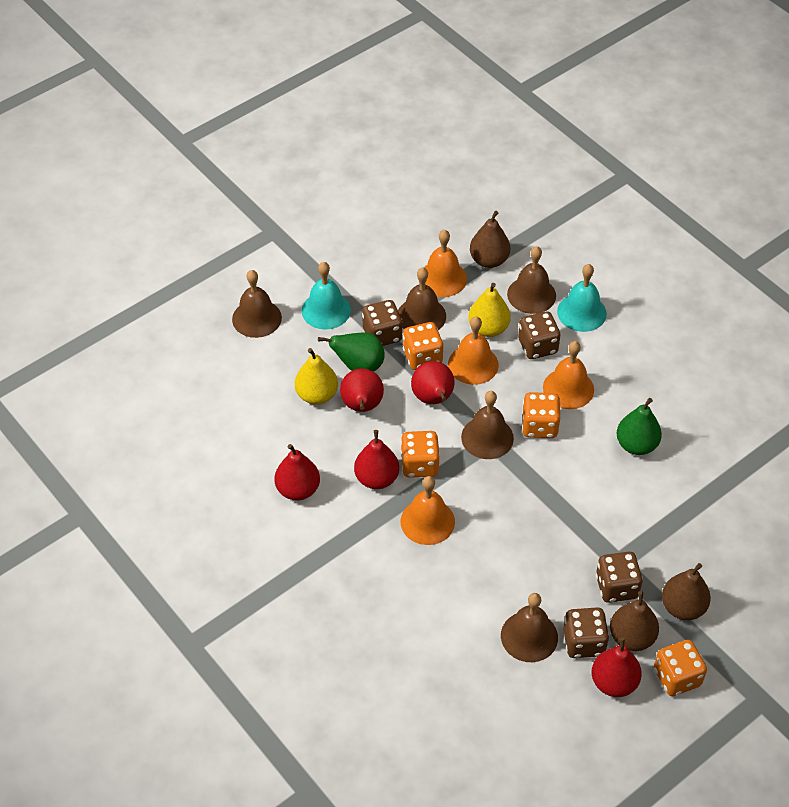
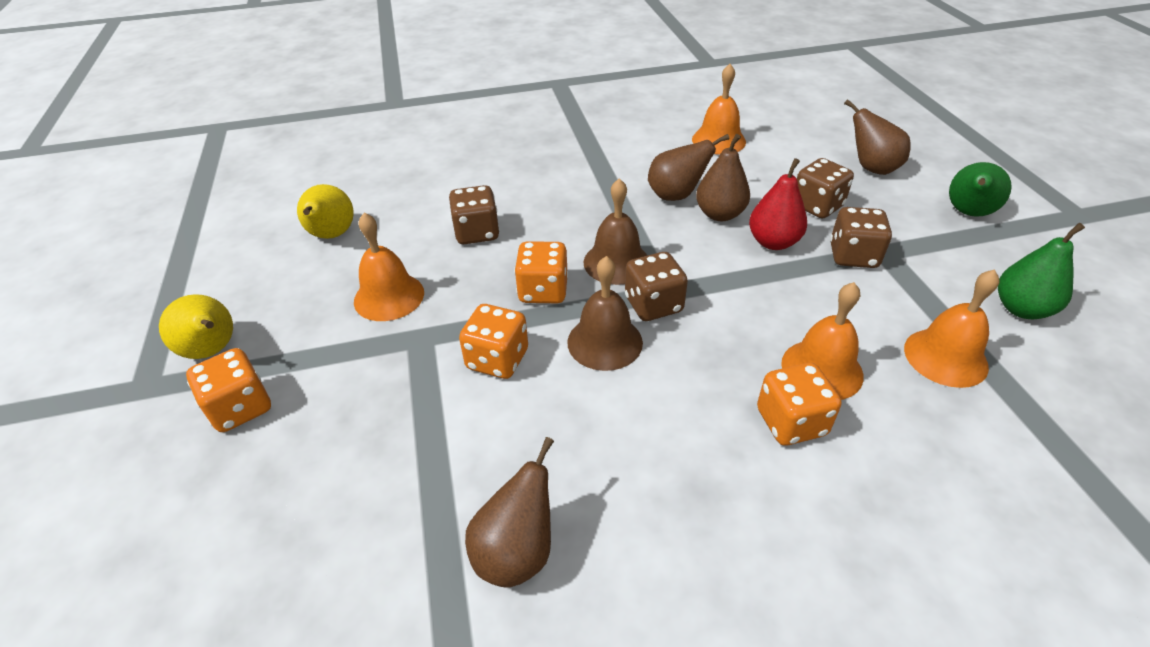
brown bell: [232,270,282,338] [398,268,446,330] [461,391,514,459] [501,593,558,662] [507,246,556,314] = 5 -> [567,256,643,371] [584,178,647,285] = 2
brown pear: [470,211,510,268] [610,591,659,651] [662,563,711,620] = 3 -> [465,437,554,588] [648,134,729,201] [696,134,750,221] [844,99,911,175] = 4
red pear: [274,444,320,501] [340,369,384,412] [354,430,399,489] [411,361,455,404] [591,637,642,697] = 5 -> [749,158,807,250] = 1
turquoise bell: [302,262,351,330] [557,264,607,332] = 2 -> none = 0

